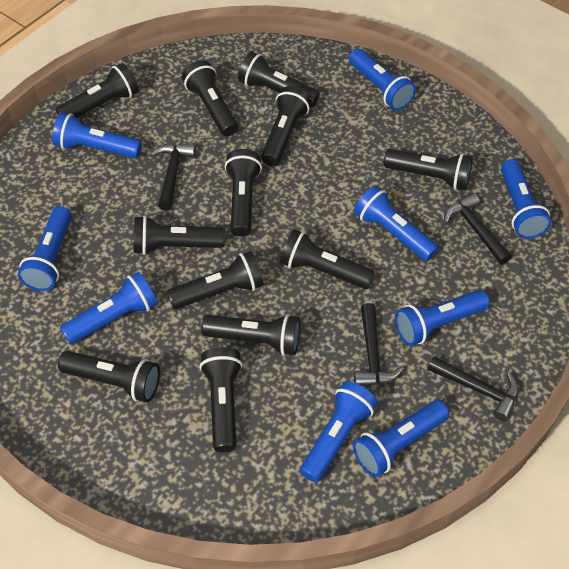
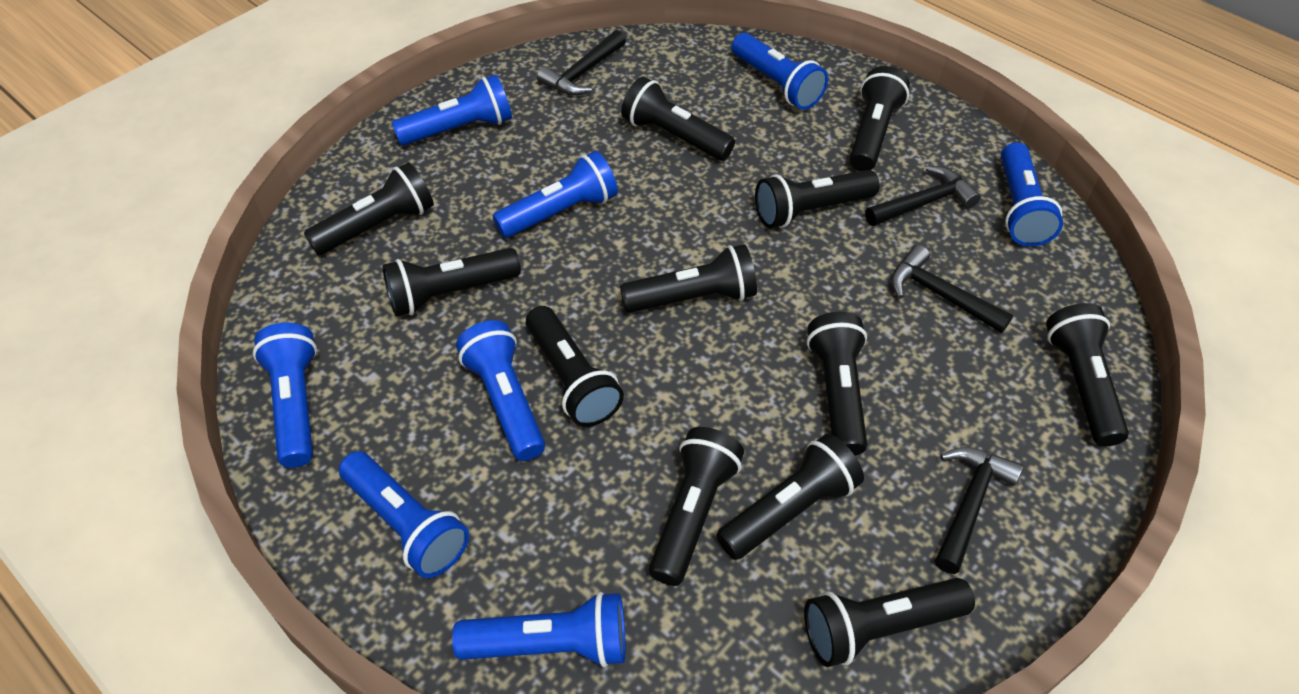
blue flashlight: [18,206,72,291] [52,113,142,158] [60,272,157,344] [300,381,378,482] [349,49,416,111] [353,400,449,477] [354,186,439,261] [395,290,490,346] [501,159,551,239] = 9 -> [253,323,317,468] [339,451,469,578] [392,74,512,146] [452,592,626,667] [456,320,545,461] [493,151,618,238] [732,33,828,110] [1001,142,1063,246] = 8

